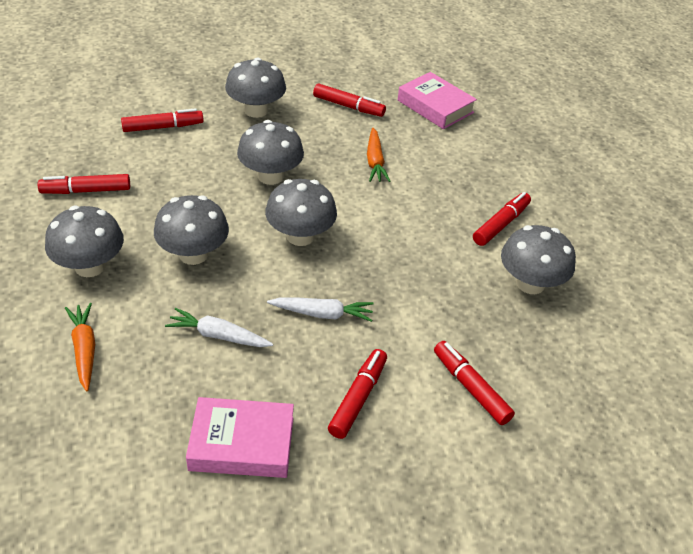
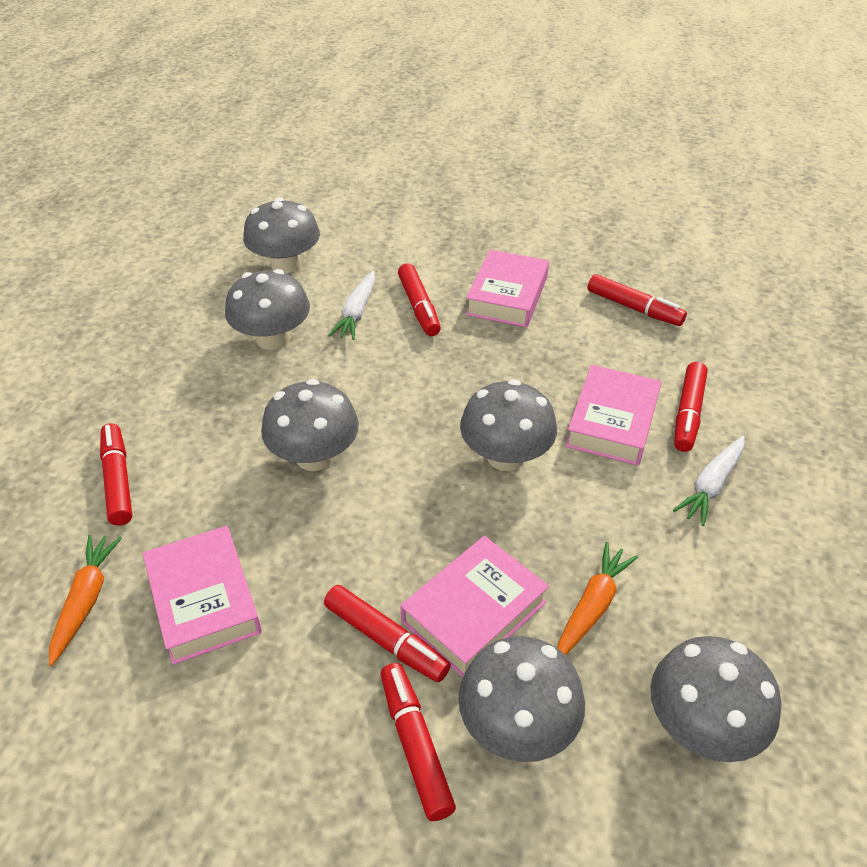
pink book: [186,397,294,478] [398,72,477,129] = 2 -> [143,526,262,665] [400,536,549,677] [466,250,549,327] [565,365,661,465] = 4

